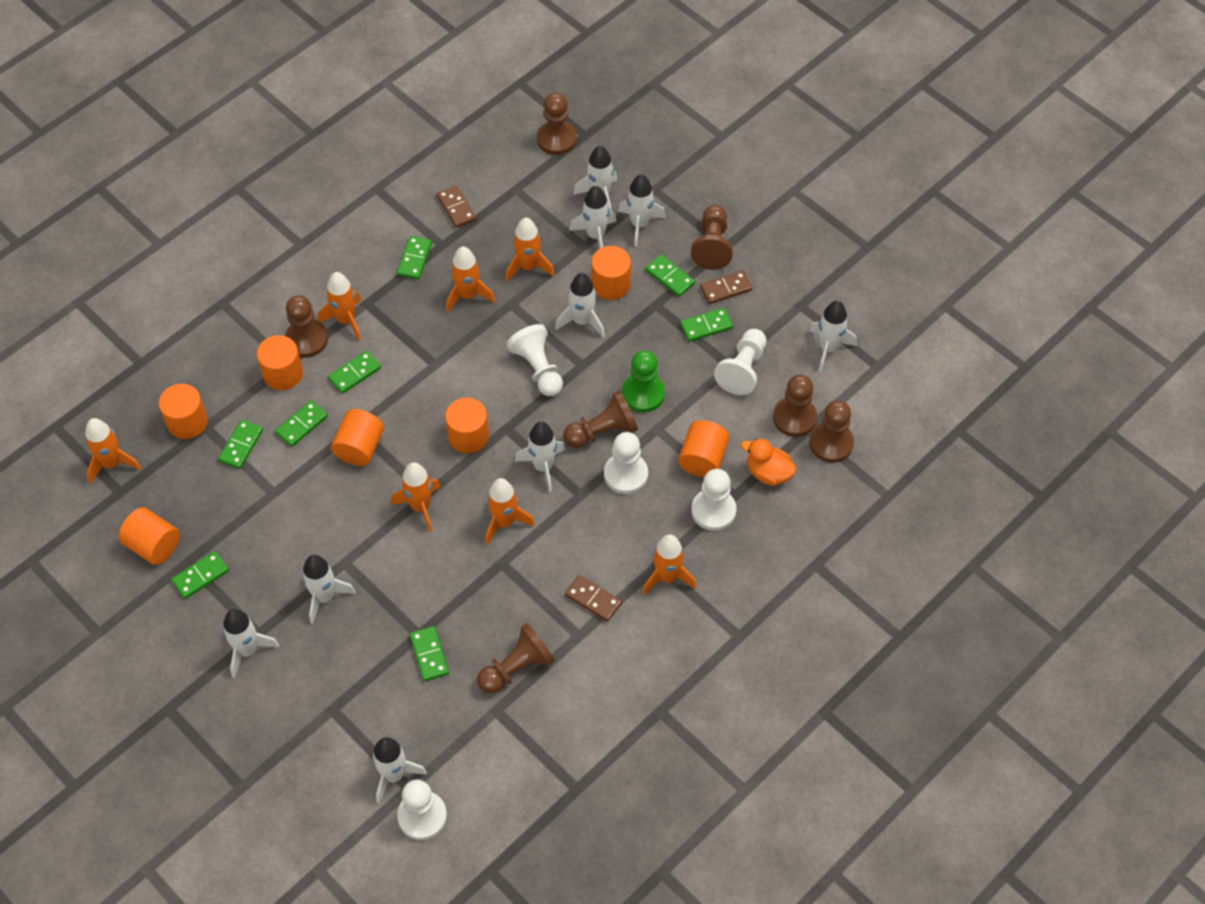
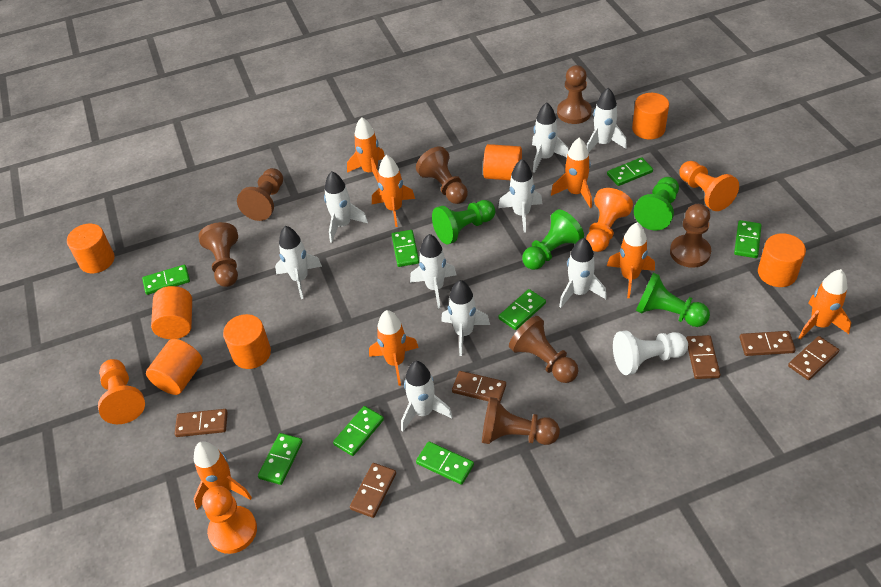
brown domino: [437,185,476,228] [565,575,622,622] [700,270,752,304] = 3 -> [175,409,228,437] [350,463,396,518] [452,371,506,402] [686,335,720,379] [739,331,796,356] [788,336,839,380] = 6
green pawn: [622,350,665,412] = 1 -> [432,200,495,244] [522,210,584,270] [634,177,679,231] [636,273,710,327] = 4
orange duck: [741,438,797,486] = 1 -> none = 0
orange pawn: none = 0 -> [98,359,145,424] [202,486,257,554] [586,188,633,252] [679,161,739,211] = 4
white pawn: [397,780,447,840] [506,324,563,396] [604,432,648,494] [691,469,736,531] [714,329,767,395] = 5 -> [613,330,688,375] = 1

